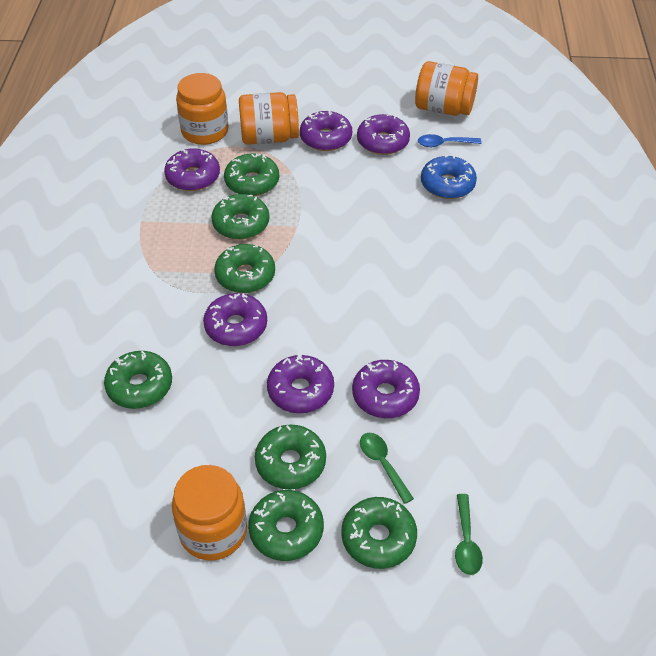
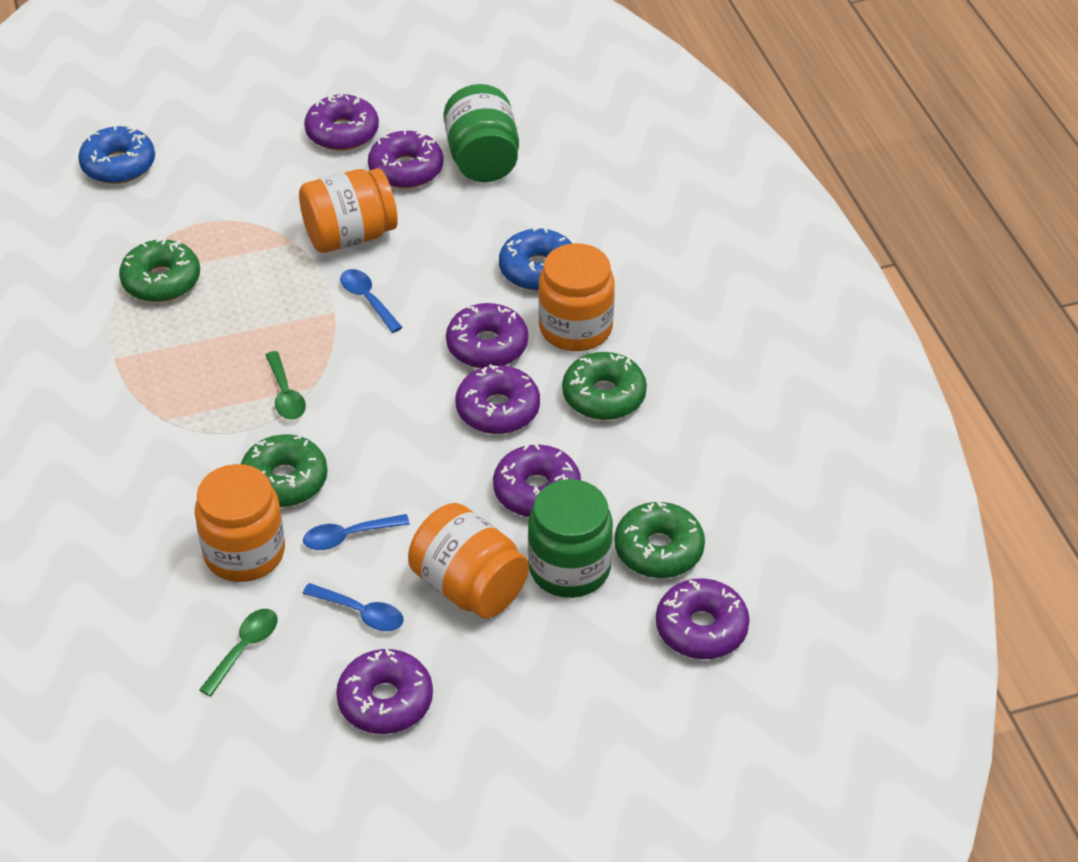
blue donut: [421,155,477,199] = 1 -> [78,125,155,184] [499,227,572,291] = 2
blue spoon: [418,134,482,147] = 1 -> [302,583,404,631] [303,514,410,550] [340,269,403,333] = 3
green donut: [104,351,172,409] [211,194,269,240] [214,244,275,293] [224,153,279,196] [248,490,324,561] [255,425,326,490] [342,497,417,569] = 7 -> [119,238,200,302] [241,434,328,507] [562,352,647,420] [615,501,705,578] = 4
green jar: none = 0 -> [443,84,519,182] [528,479,613,598] = 2
purple donut: [164,148,220,191] [203,293,267,346] [267,354,334,413] [300,110,352,151] [352,360,420,418] [357,114,410,155] = 6 -> [304,94,379,151] [336,649,433,734] [368,129,444,189] [446,303,528,368] [456,364,540,434] [493,444,581,517] [656,578,750,659] = 7

